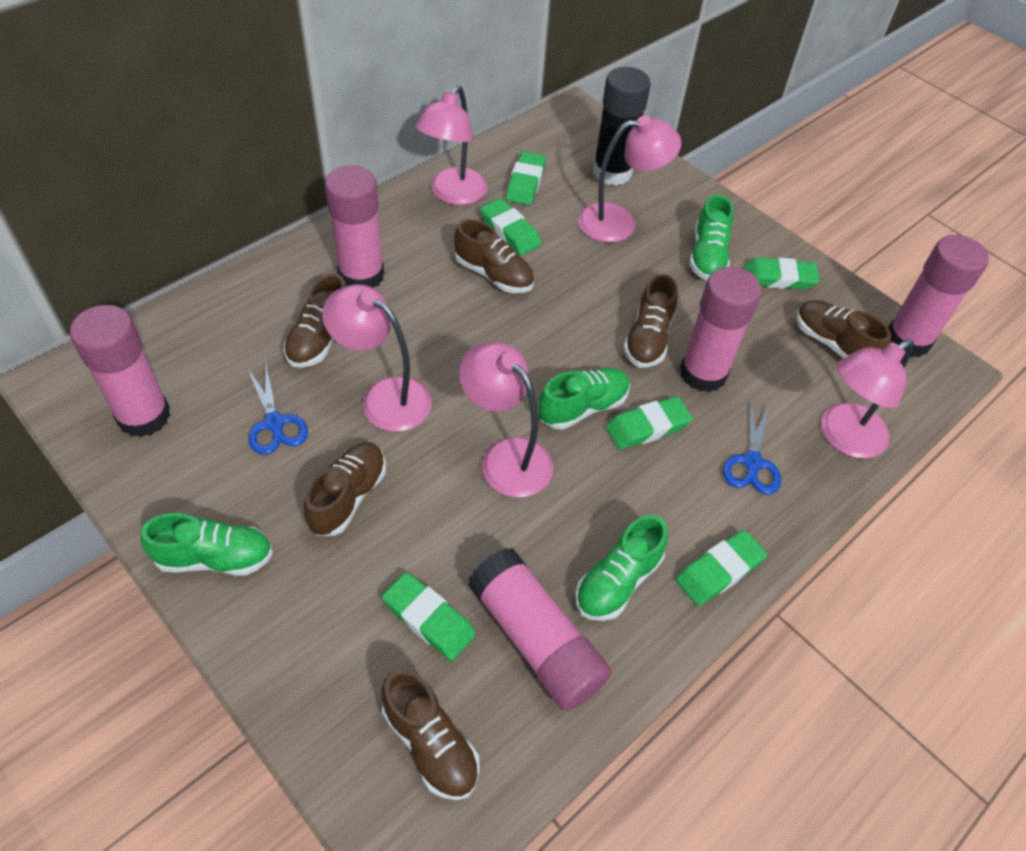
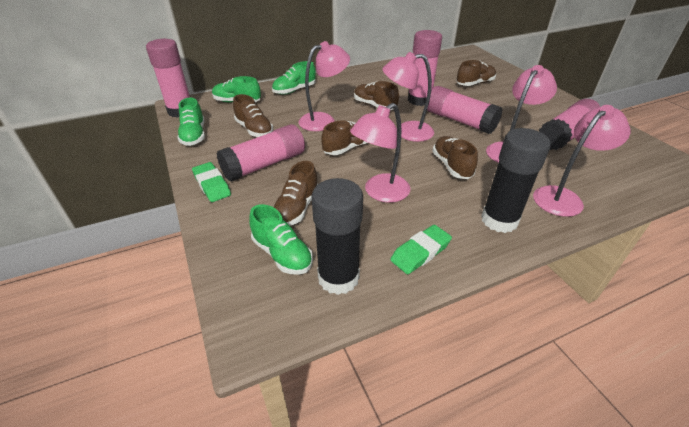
black glue stick: [593,67,651,186] = 1 -> [311,178,363,295] [481,128,551,233] = 2
blue scissors: [247,362,308,455] [723,400,781,495] = 2 -> none = 0
green eraser: [382,572,476,661] [480,198,542,255] [506,151,546,205] [606,396,693,450] [676,530,767,606] [744,257,820,290] = 6 -> [192,162,231,202] [390,225,452,274] = 2

